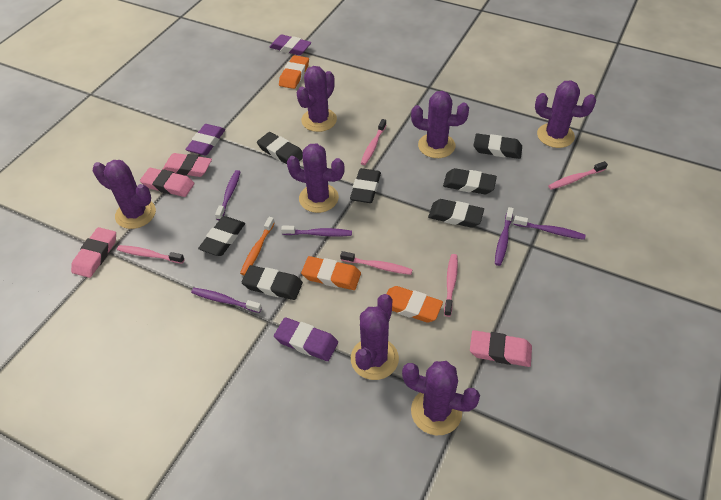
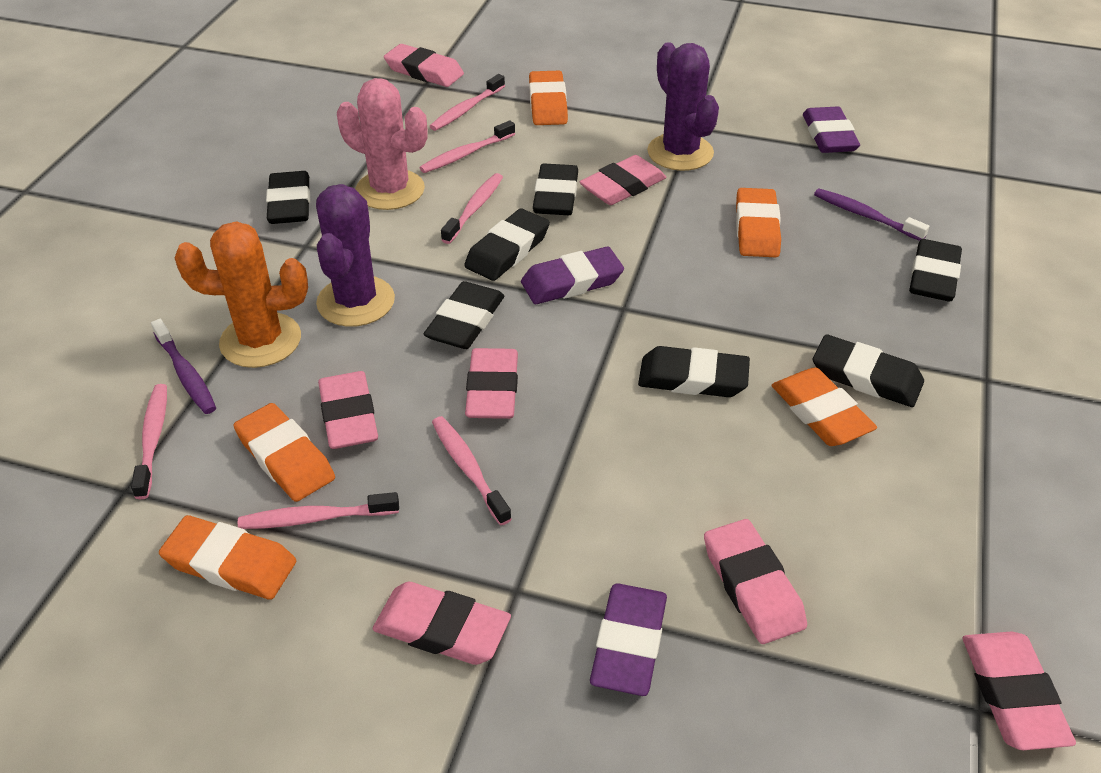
orange cactus: none = 0 -> [175,221,308,368] = 1
orange eraser: [279,55,309,89] [301,256,361,290] [386,286,443,323] = 3 -> [159,515,296,600] [233,403,335,502] [529,71,568,125] [736,188,781,257] [771,367,877,446] = 5
orange toothbrush: [240,217,275,276] = 1 -> none = 0
pink cactus: none = 0 -> [337,78,427,210] = 1
pink eraser: [71,227,116,278] [140,168,194,197] [162,153,212,177] [470,330,532,367] = 4 -> [318,371,378,449] [373,582,511,665] [384,44,464,87] [465,348,518,419] [580,155,666,205] [704,519,807,644] [962,631,1076,750] = 7
pink toothbrush: [117,245,184,264] [340,251,413,275] [361,119,386,165] [444,254,458,317] [548,161,608,190] = 5 -> [131,384,167,499] [238,492,399,529] [419,120,515,173] [430,74,505,131] [432,416,512,525] [441,173,503,244] = 6
purple cactus: [93,160,156,229] [287,143,345,213] [297,66,337,132] [351,294,399,380] [402,361,480,436] [411,91,469,158] [535,80,596,148] = 7 -> [316,184,395,327] [647,42,719,171] = 2
purple toothbrush: [191,288,262,313] [215,170,240,220] [281,226,352,237] [495,207,514,266] [513,216,586,240] = 5 -> [151,319,216,414] [814,189,929,241] = 2

